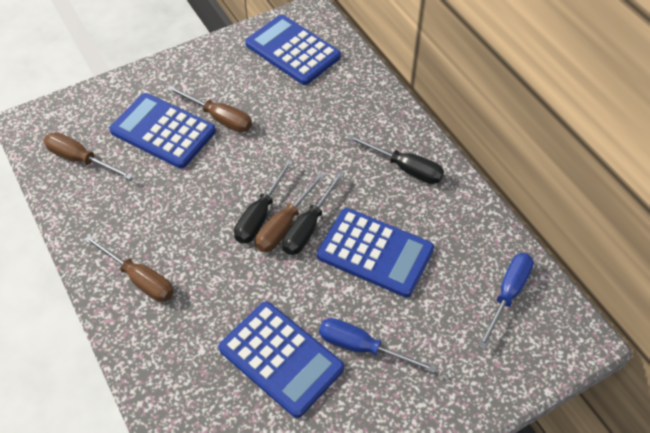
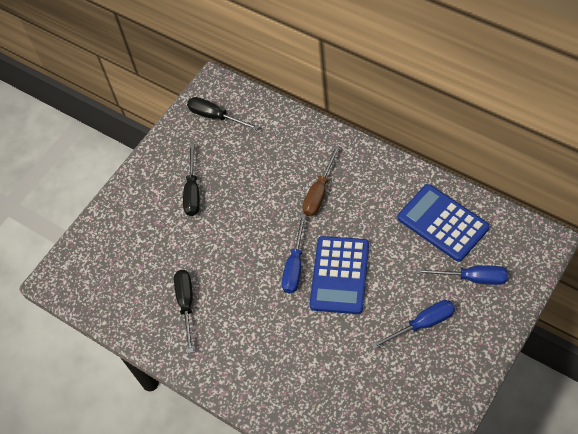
blue calculator: [109,93,216,169] [218,301,344,418] [245,15,341,85] [317,208,434,297] = 4 -> [310,236,369,314] [398,184,489,262] = 2
blue screwdriver: [319,318,437,373] [478,253,534,349] = 2 -> [282,214,306,294] [371,300,455,349] [416,266,508,285] = 3
brown screwdriver: [44,132,133,180] [84,235,174,302] [167,86,252,132] [255,172,325,252] = 4 -> [302,146,340,216] = 1

